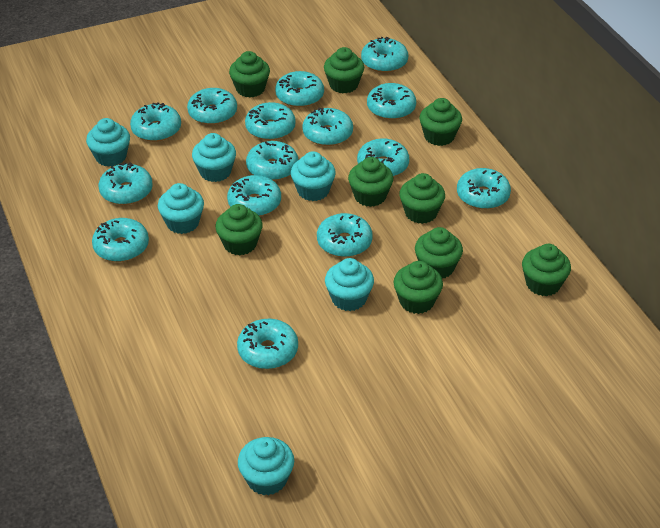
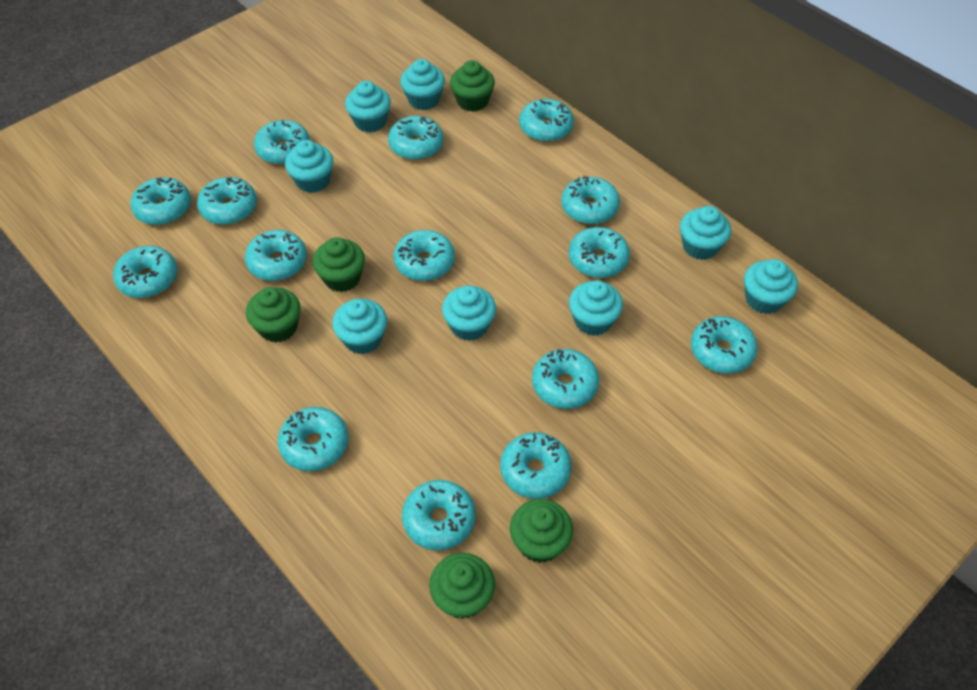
green cupcake: [215,204,263,256] [229,51,270,98] [324,47,364,93] [348,157,393,207] [393,261,443,314] [399,173,445,224] [415,227,463,278] [419,98,462,146] [522,244,571,296] = 9 -> [246,287,301,343] [313,237,365,292] [429,553,495,619] [450,60,495,112] [510,499,573,563] = 5
turquoise cupcake: [86,118,130,167] [158,183,204,234] [192,133,236,182] [238,437,294,496] [291,151,336,201] [325,258,374,311] = 6 -> [285,140,333,193] [332,299,387,354] [345,81,391,133] [400,59,445,110] [442,285,496,341] [569,280,623,336] [680,206,731,260] [744,259,798,314] = 8

